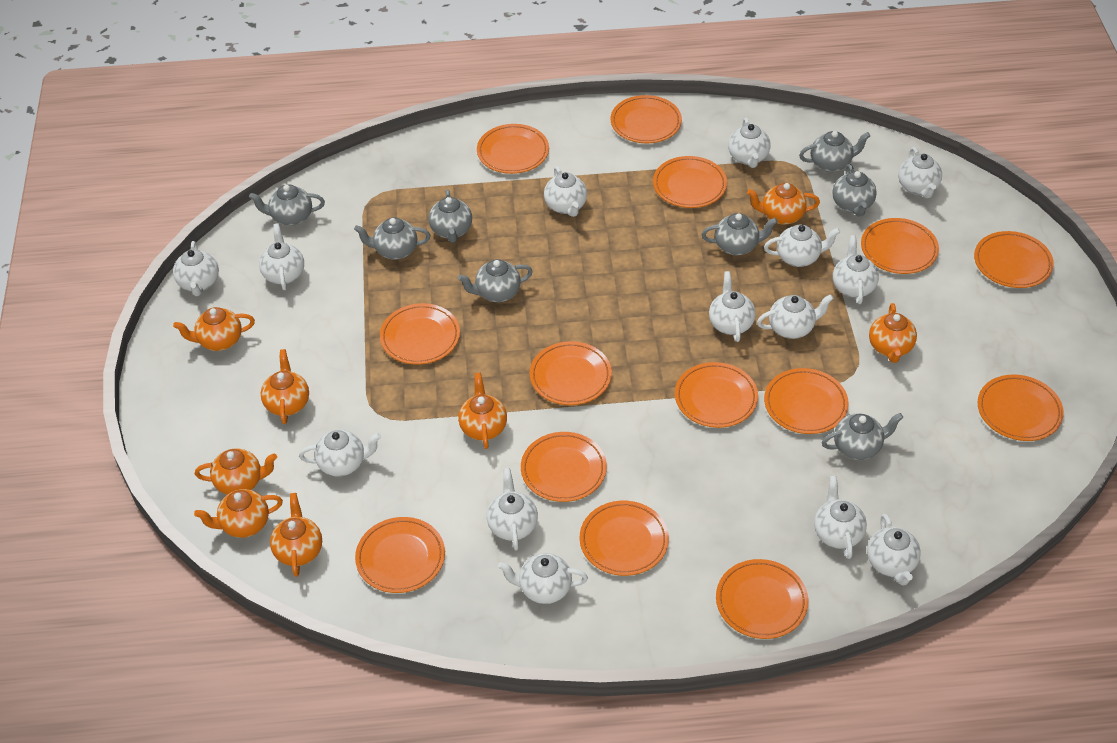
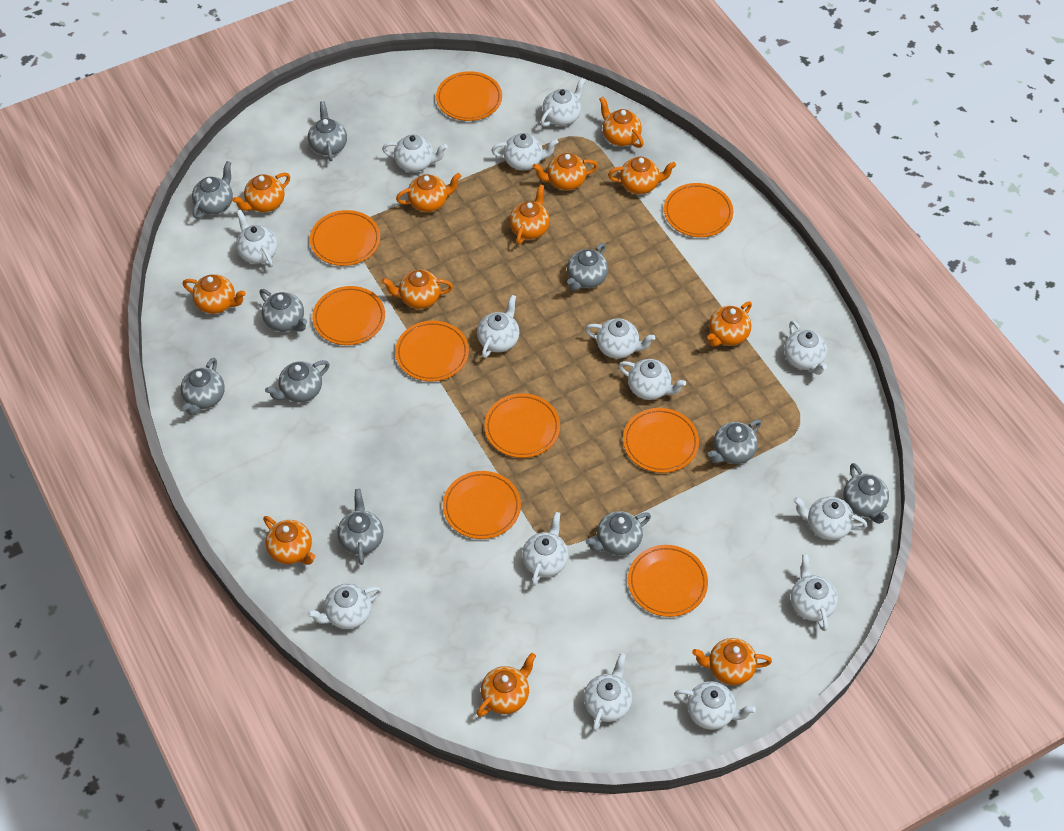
grey teapot: [249,184,325,226] [354,217,431,260] [429,189,472,243] [458,259,533,302] [702,213,778,255] [799,131,870,172] [822,413,903,460] [832,164,877,216] = 8 -> [180,358,225,415] [192,161,233,219] [260,289,307,332] [265,360,330,403] [308,101,347,161] [337,489,383,565] [567,243,608,291] [585,511,651,555] [708,420,761,464] [843,463,889,524] = 10
orange plate: [355,517,445,593] [380,303,460,364] [477,124,549,174] [521,432,607,502] [530,341,612,405] [580,501,669,576] [611,95,682,143] [653,156,727,208] [675,362,758,428] [716,559,808,639] [764,368,849,434] [861,218,939,274] [974,231,1054,288] [978,374,1064,441] = 14 -> [310,210,380,266] [312,286,385,345] [395,321,469,382] [436,71,502,121] [443,471,521,539] [484,393,560,458] [623,408,699,473] [628,545,708,617] [664,183,733,237] = 9
orange teapot: [173,307,255,351] [194,489,283,538] [195,449,277,495] [260,349,309,424] [270,493,322,577] [458,373,507,449] [747,183,820,225] [869,303,917,363] = 8 -> [183,274,246,314] [232,173,290,213] [263,516,315,565] [382,270,453,309] [396,173,461,212] [477,653,536,717] [509,184,550,245] [532,153,598,191] [599,97,644,148] [608,157,676,194] [692,638,772,685] [707,301,752,346] = 12

